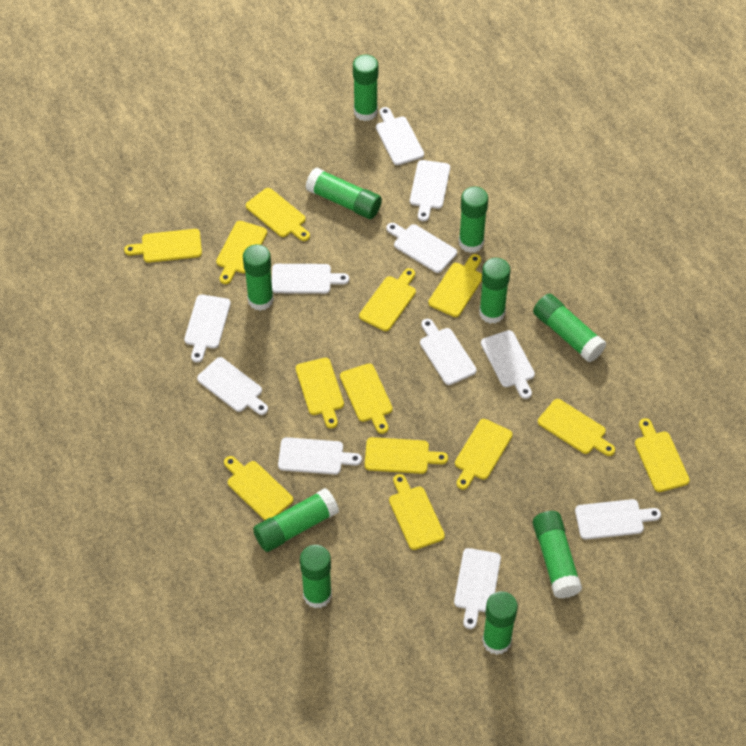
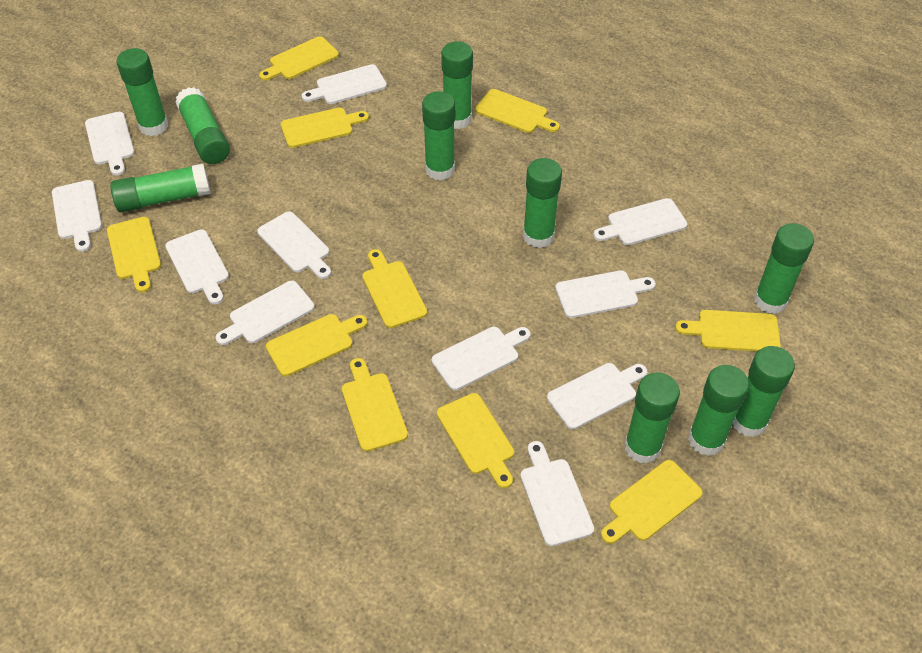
yellow cutting board: [124,229,202,263] [216,221,267,284] [224,456,293,520] [246,188,310,241] [296,358,344,428] [340,363,393,434] [359,268,416,331] [365,437,448,474] [389,474,445,550] [428,254,482,317] [455,419,513,490] [538,399,615,456] [635,418,690,492] = 13 -> [107,217,161,293] [259,36,339,81] [266,314,368,377] [281,108,369,148] [342,358,408,452] [362,249,427,328] [437,393,514,488] [475,89,560,133] [601,460,703,544] [675,310,781,351] = 10

